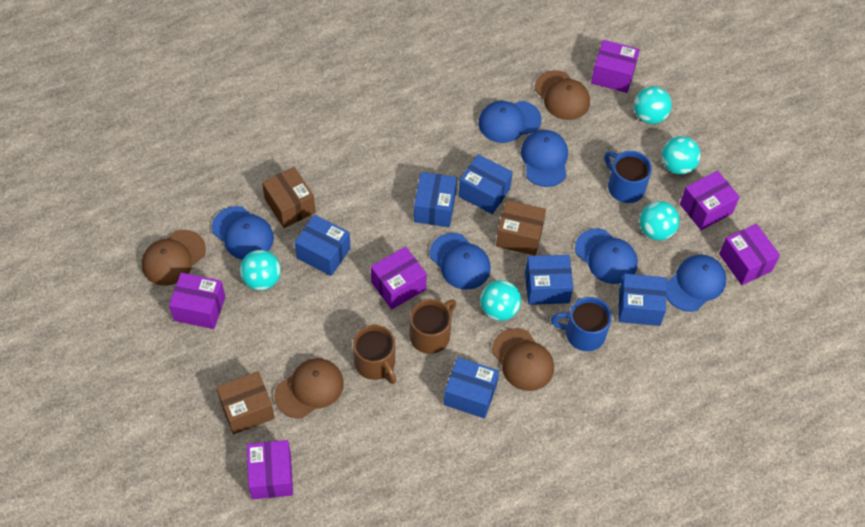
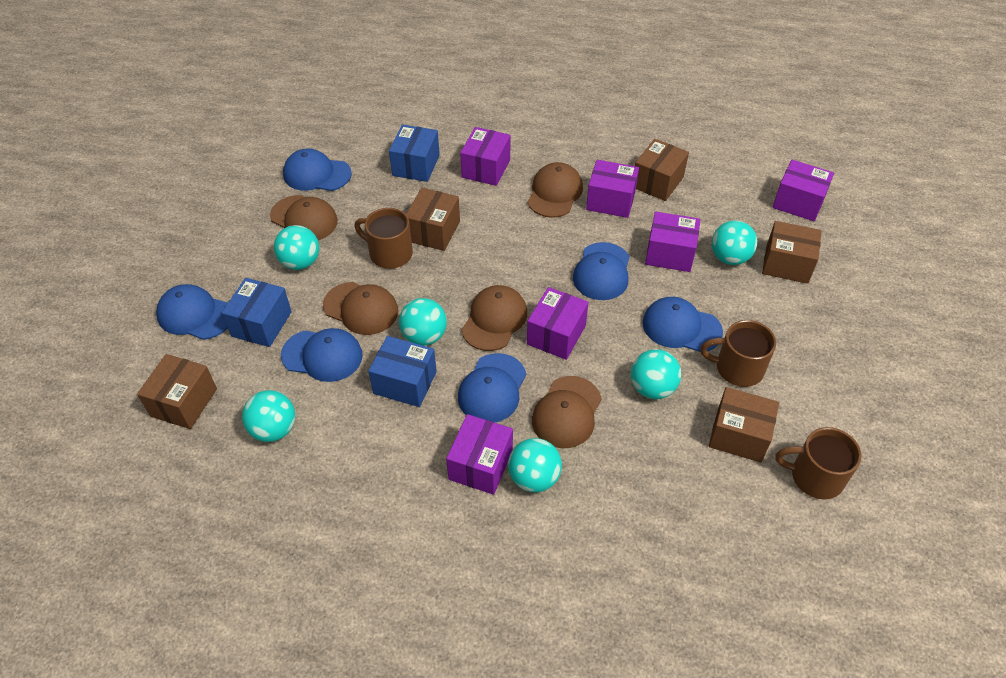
blue box: [294,215,351,276] [414,172,457,227] [444,357,499,419] [458,154,513,214] [525,255,573,305] [618,274,667,326] = 6 -> [222,278,292,347] [368,336,437,407] [389,124,440,182] = 3
blue mug: [551,297,612,351] [605,151,652,203] = 2 -> none = 0
brown box: [216,371,275,434] [262,167,316,228] [496,200,546,256] = 3 -> [137,354,217,429] [406,188,460,251] [635,139,689,201] [709,387,779,463] [762,221,822,284] = 5
brown cap: [142,230,206,286] [274,358,344,418] [492,328,554,391] [535,70,590,120] = 4 -> [270,195,338,240] [323,282,398,335] [461,285,527,351] [527,162,583,218] [532,376,602,448] = 5
brown mug: [353,325,396,384] [410,299,456,354] = 2 -> [355,208,413,269] [700,320,776,387] [776,427,862,499] = 3
turquoise ball: [240,250,281,291] [480,280,521,321] [634,86,672,124] [639,201,679,240] [662,136,701,175] = 5 -> [242,390,295,442] [274,225,319,270] [399,298,447,346] [508,438,562,492] [631,349,681,399] [712,220,757,265] = 6

